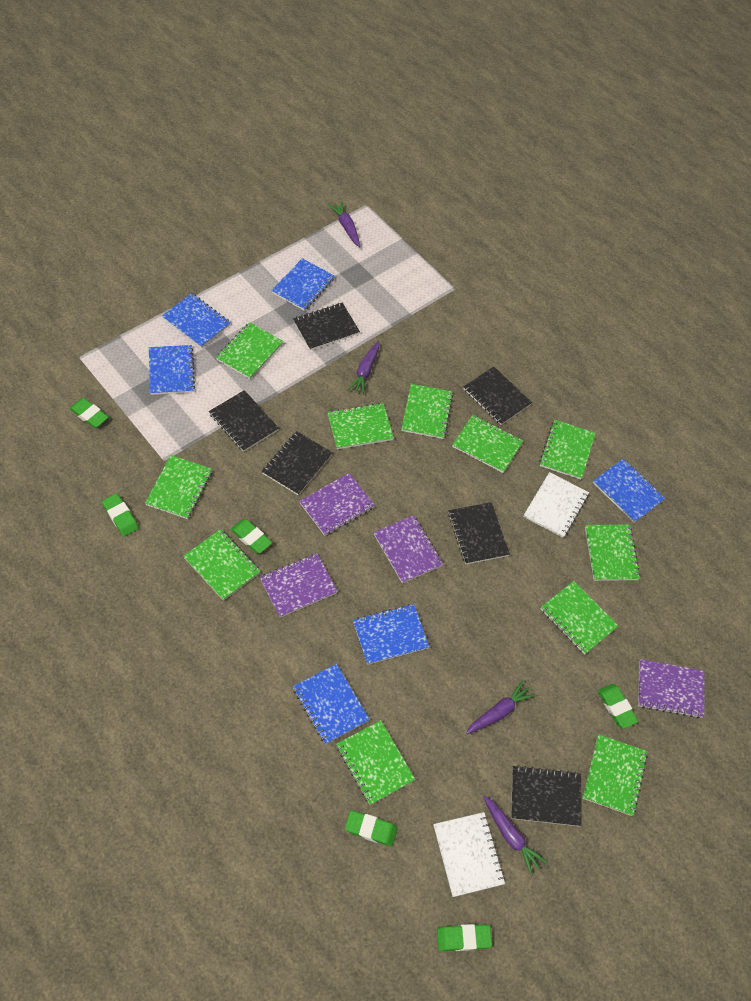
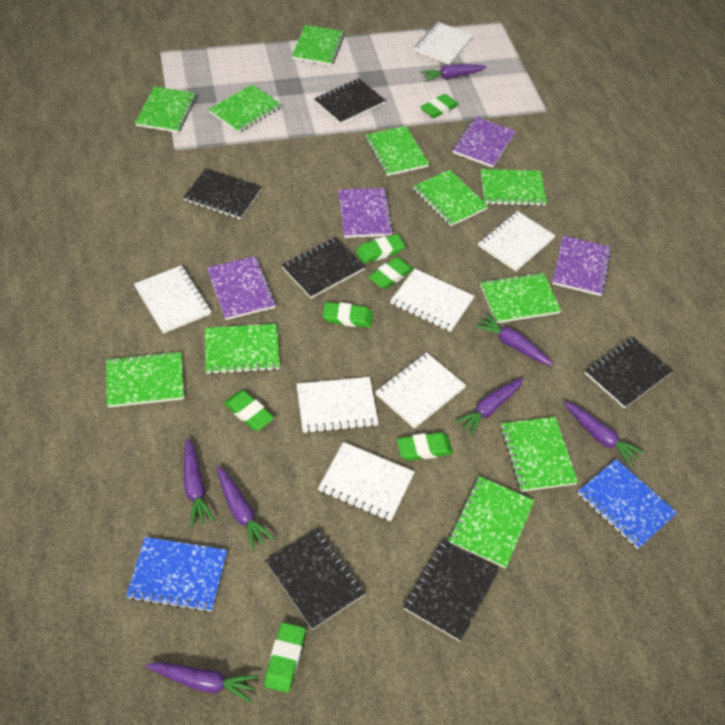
blue notebook: [149,345,195,395] [162,293,231,348] [271,258,335,311] [293,664,370,744] [353,604,429,665] [593,459,665,523] = 6 -> [126,537,227,612] [578,459,677,549] = 2
green eraser: [69,398,109,428] [102,494,139,536] [231,519,272,553] [345,810,397,847] [437,924,492,951] [598,684,638,729] = 6 -> [224,390,274,431] [264,622,306,693] [323,302,373,328] [356,234,405,264] [368,257,414,289] [397,432,453,460] [420,94,459,118] = 7
purple carrot: [328,201,360,247] [348,341,379,395] [466,680,536,734] [483,795,547,875] = 4 -> [146,662,259,703] [184,439,215,527] [217,466,275,550] [421,64,487,82] [455,378,524,436] [475,314,554,365] [564,401,645,467] = 7
white notebook: [434,812,505,897] [524,472,589,538] = 2 -> [134,265,211,334] [297,377,378,433] [318,442,415,522] [375,352,466,429] [390,269,474,332] [414,22,473,65] [478,211,556,271] = 7

